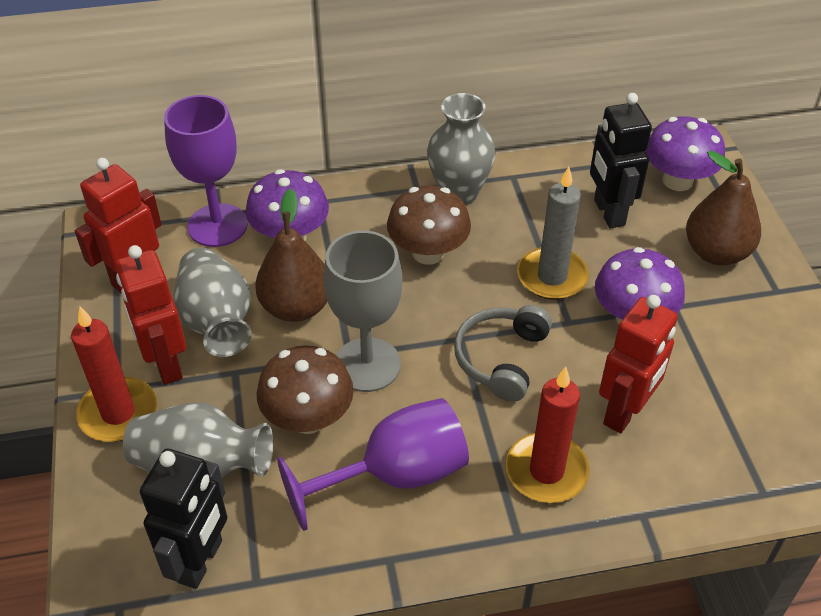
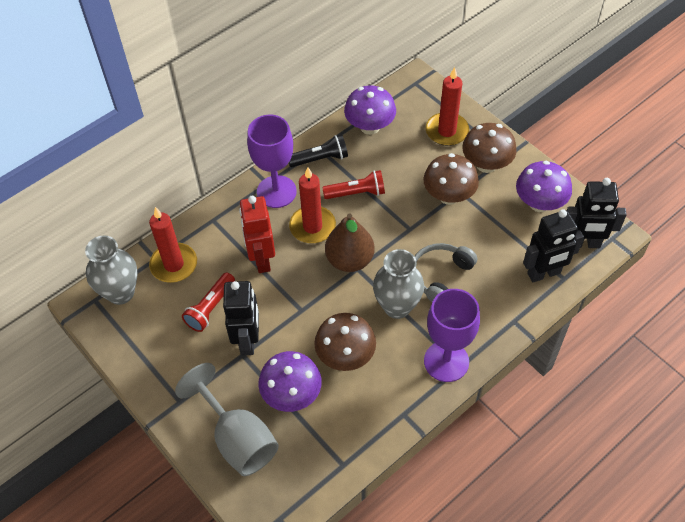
black flashlight: none = 0 -> [289,134,348,167] = 1
black robot: [140,449,227,589] [590,93,652,228] = 2 -> [223,281,259,356] [523,209,584,282] [567,178,627,248] = 3
brown mushroom: [257,345,354,434] [387,185,471,265] = 2 -> [314,313,376,371] [423,153,479,205] [462,123,517,173] = 3
brown pear: [255,189,327,322] [686,151,761,266] = 2 -> [325,213,374,272] = 1
grey candle: [517,167,589,300] = 1 -> none = 0
grey vase: [123,402,273,478] [174,248,252,357] [427,93,496,205] = 3 -> [85,235,138,305] [373,249,424,319] = 2
red candle: [71,306,157,442] [506,367,589,503] = 2 -> [149,207,197,283] [289,167,336,243] [426,67,469,146] = 3
red flashlight: none = 0 -> [182,272,235,332] [322,170,385,199] = 2
red robot: [75,158,162,294] [115,245,186,385] [599,295,678,433] = 3 -> [239,196,275,273] = 1

